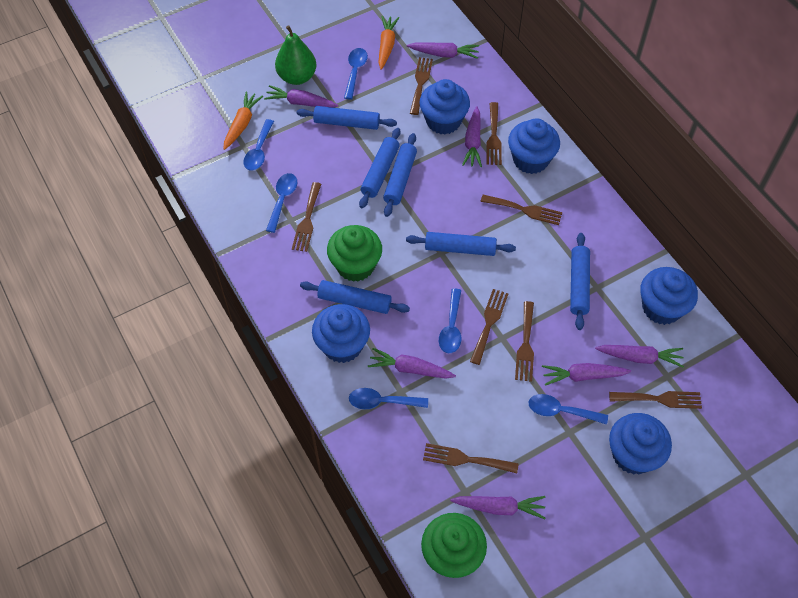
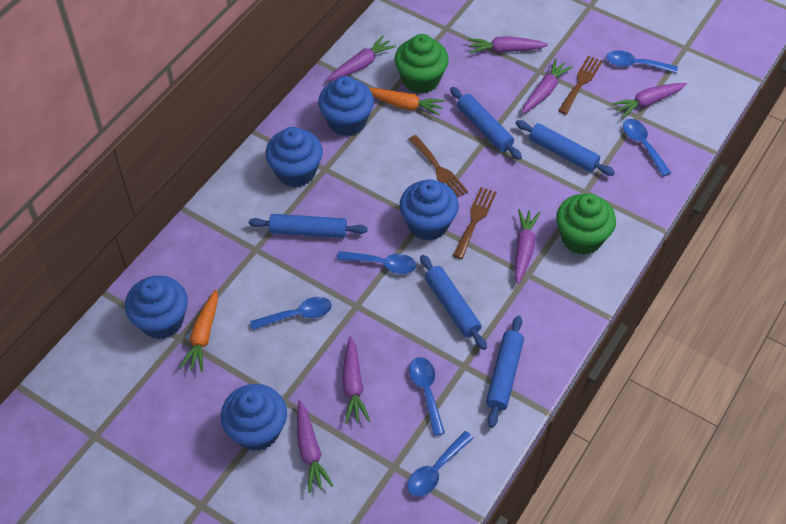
blue rolling pin: [296,106,397,130] [300,280,410,314] [359,128,400,208] [383,133,417,217] [406,232,516,256] [570,233,590,330] = 6 -> [249,214,367,238] [420,255,487,350] [450,87,522,160] [486,316,524,428] [515,120,615,176] = 5
brown fork: [292,182,321,252] [410,57,433,115] [423,443,519,473] [470,289,509,365] [480,195,563,225] [486,102,502,165] [515,301,534,382] [609,391,702,409] = 8 -> [408,135,468,197] [453,187,496,259] [558,55,603,115] = 3
green pear: [275,25,316,85] = 1 -> none = 0

